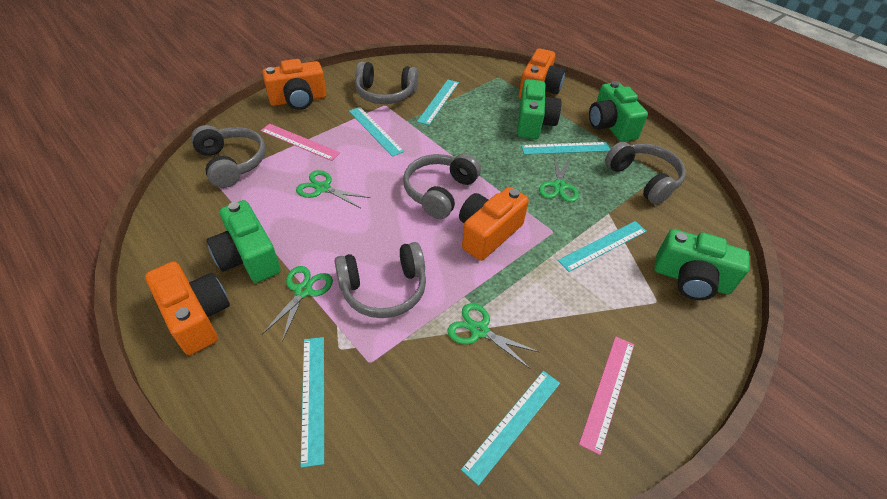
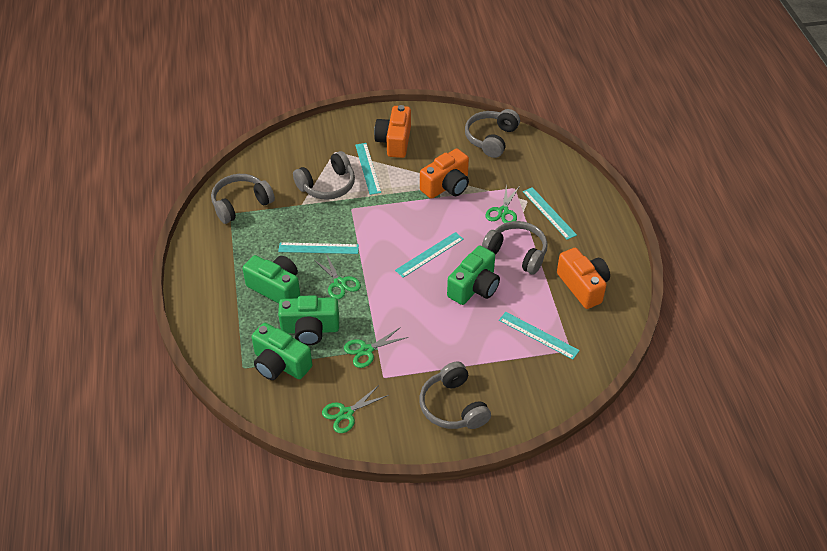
orange camera: [145,261,230,355] [262,59,327,110] [459,187,529,261] [519,48,565,99] = 4 -> [374,105,411,158] [420,149,469,199] [557,248,610,309] = 3
pink ruler: [260,124,340,161] [579,337,634,455] = 2 -> none = 0
turquoise ruler: [301,337,324,468] [349,107,404,157] [417,80,459,125] [461,371,560,486] [521,142,610,155] [558,221,647,272] = 6 -> [278,242,359,254] [355,143,381,195] [395,232,464,278] [499,312,580,360] [523,187,577,240] = 5

